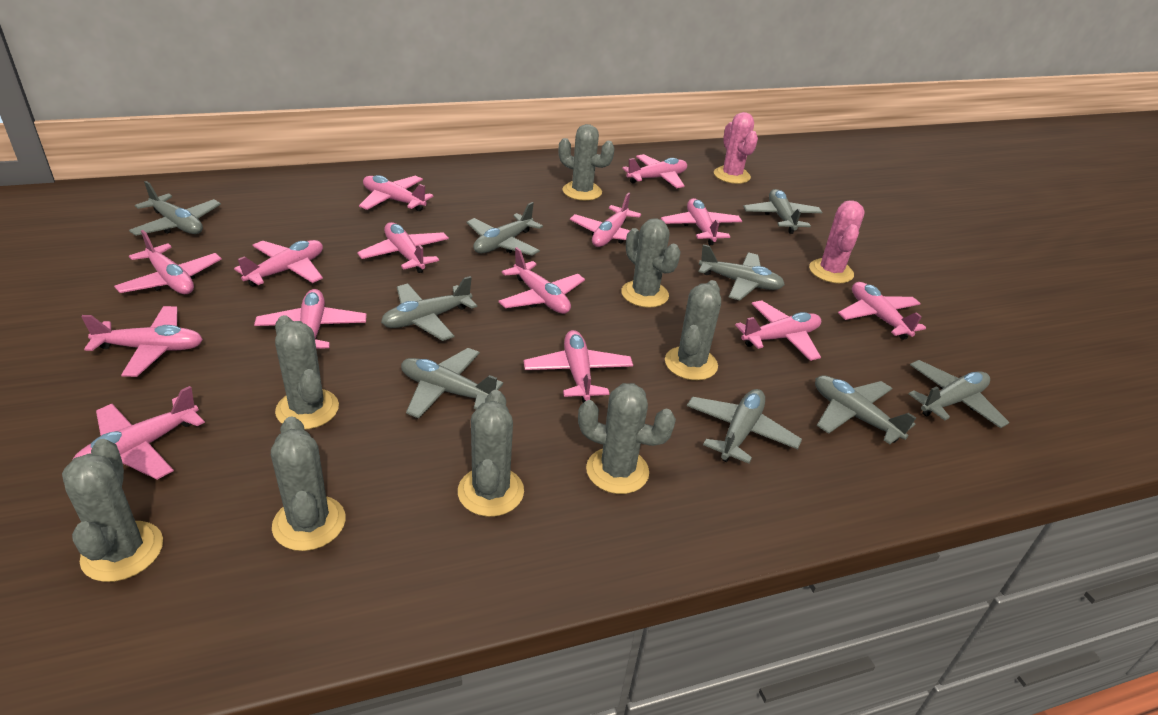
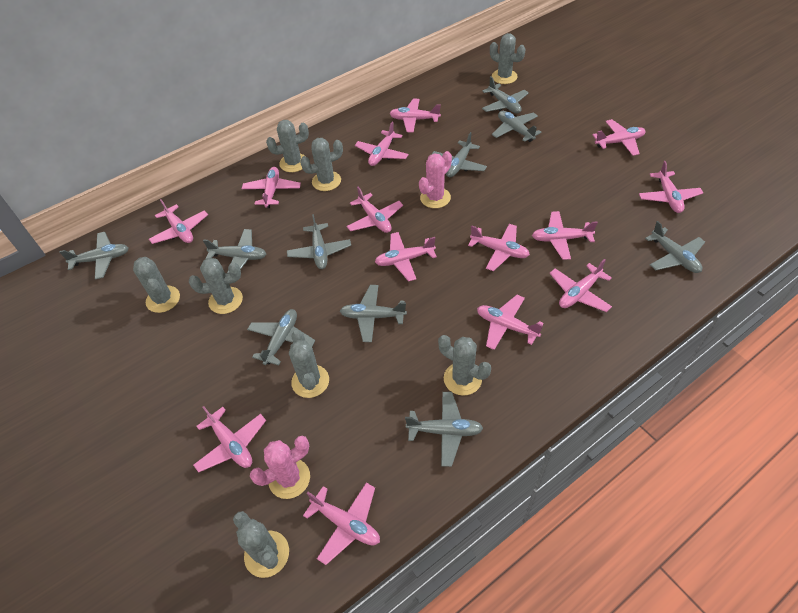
grey plane: [129,181,221,236] [381,276,477,341] [401,348,503,418] [466,202,543,256] [687,389,802,464] [698,244,785,301] [743,189,822,234] [815,375,916,444] [909,360,1010,428] = 9 -> [59,232,128,280] [203,229,266,273] [247,309,315,366] [287,214,351,269] [340,285,407,342] [405,392,483,467] [431,132,487,177] [482,76,529,113] [492,111,542,142] [645,221,705,273] = 10

